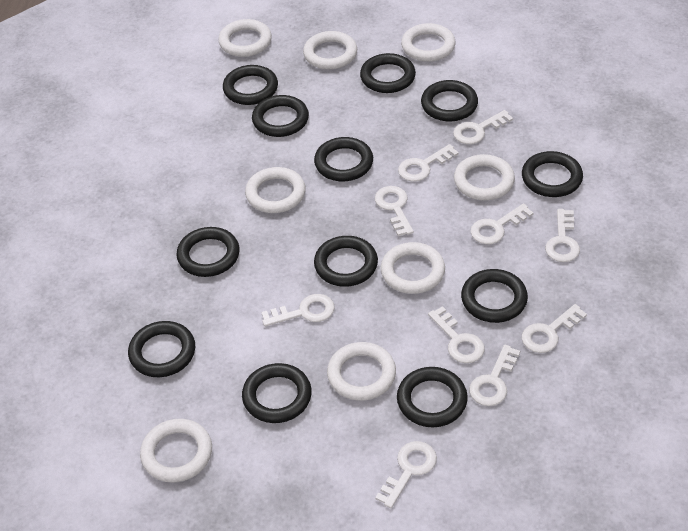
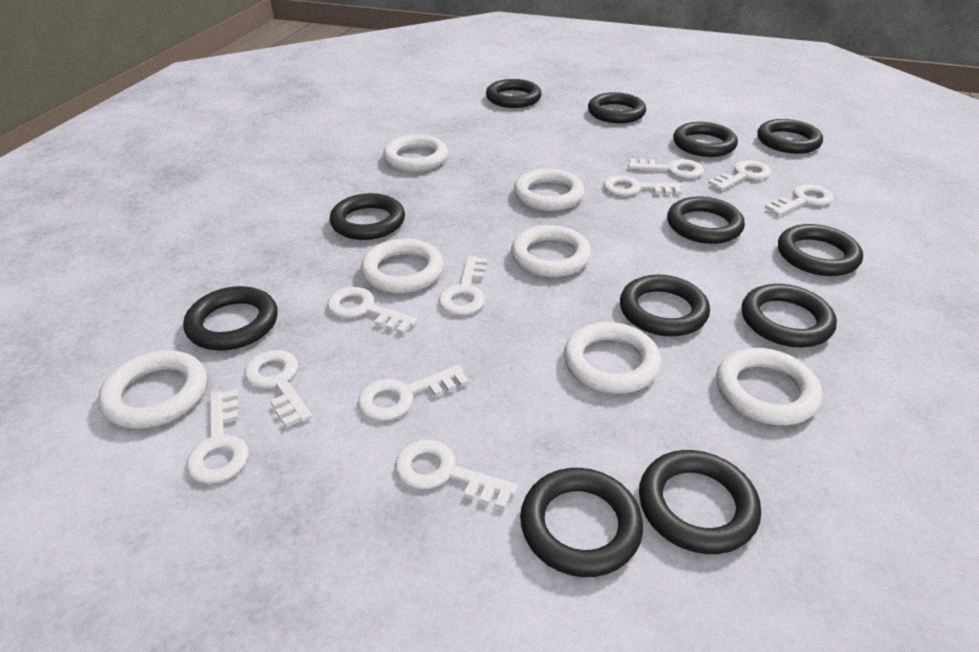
white ring: [140,419,212,483] [218,19,272,57] [245,167,306,213] [303,31,357,69] [327,342,396,401] [381,242,445,294] [401,23,456,62] [454,154,515,200] = 8 -> [98,350,207,429] [361,239,444,294] [383,135,448,172] [511,225,591,277] [514,168,584,211] [564,322,661,394] [716,348,822,425] = 7

